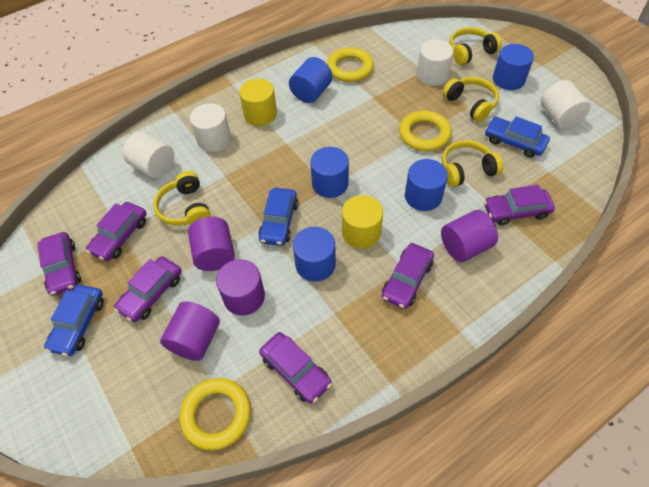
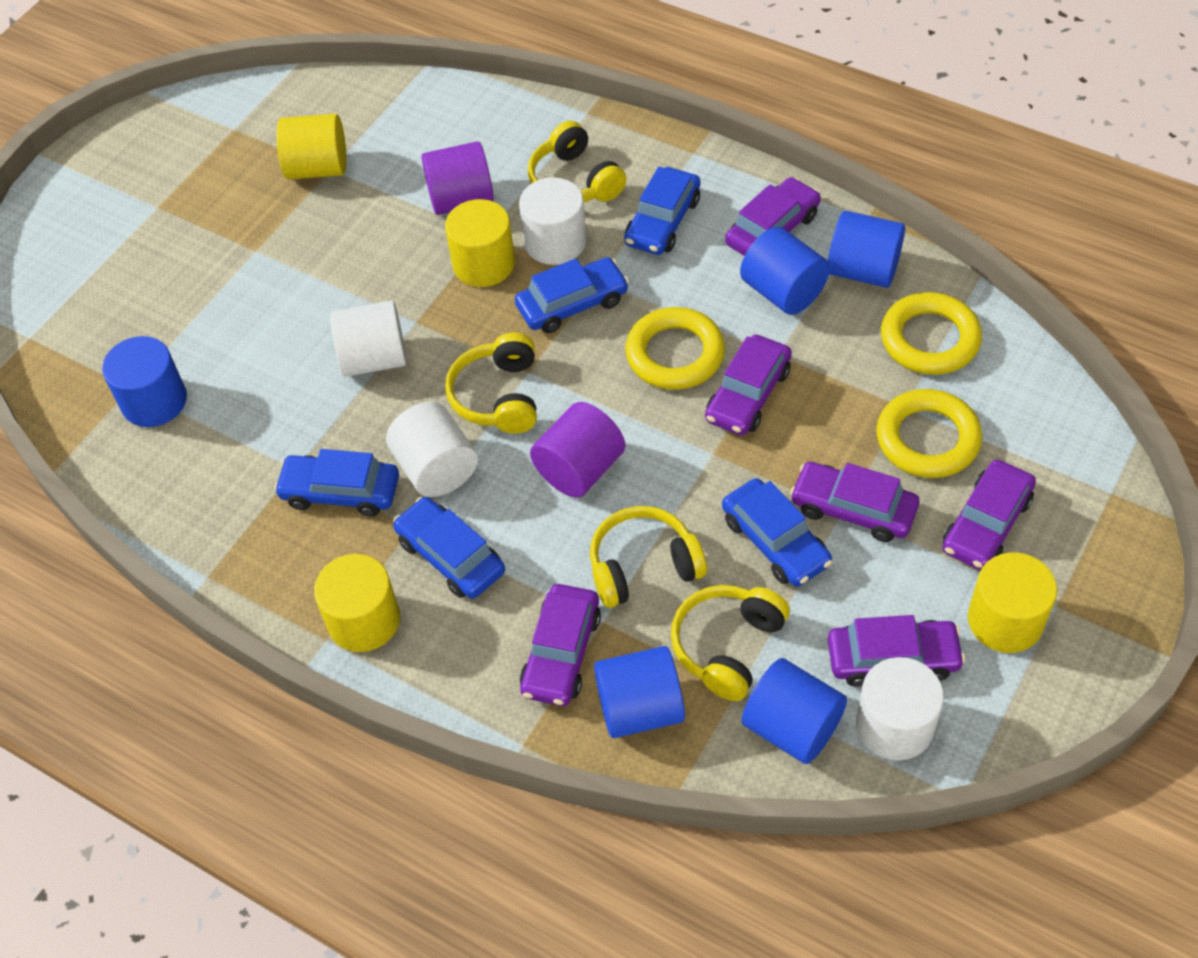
blue car: [44,285,104,356] [258,188,298,246] [485,117,550,158] = 3 -> [274,449,399,517] [393,497,505,599] [515,257,629,333] [624,167,701,255] [722,478,832,587] = 5
purple cylinder: [160,301,220,361] [188,216,235,271] [216,259,265,315] [441,210,498,262] = 4 -> [421,141,494,215] [530,402,626,498] = 2
yellow cylinder: [239,79,277,126] [342,195,383,249] = 2 -> [276,114,347,179] [314,554,400,652] [445,199,515,287] [968,552,1057,653] = 4

